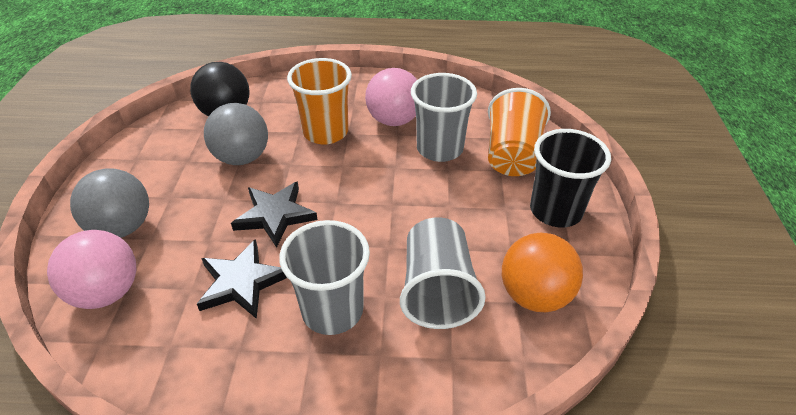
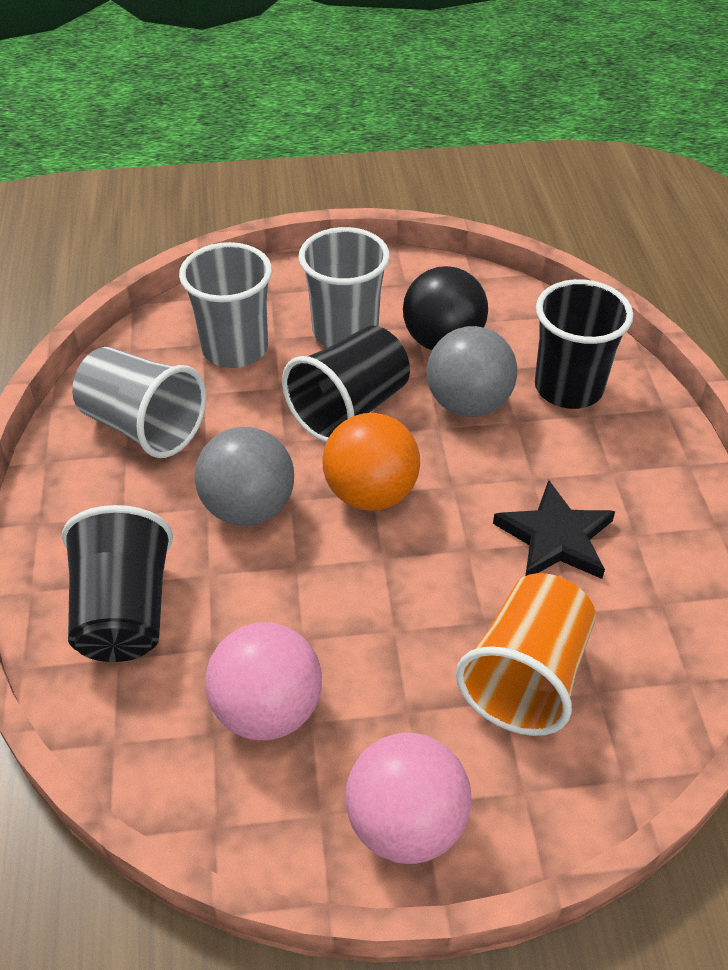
black cup: [530,129,611,227] = 1 -> [62,505,173,662] [282,326,410,442] [535,279,633,409] = 3
black star: [197,239,287,319] [231,182,318,248] = 2 -> [493,480,615,579] = 1
orange cup: [287,58,352,145] [488,88,551,176] = 2 -> [456,573,596,736] = 1

